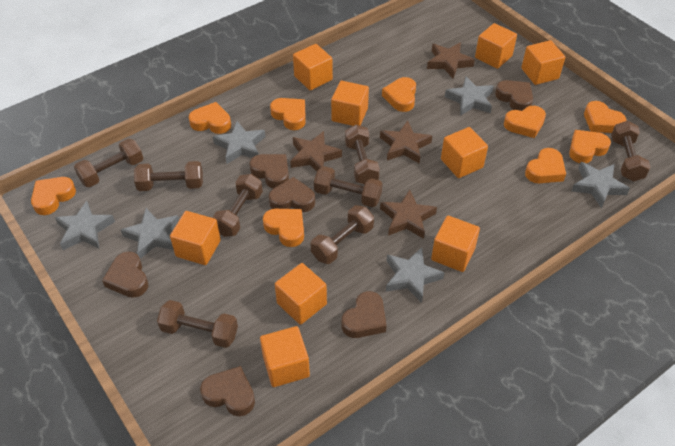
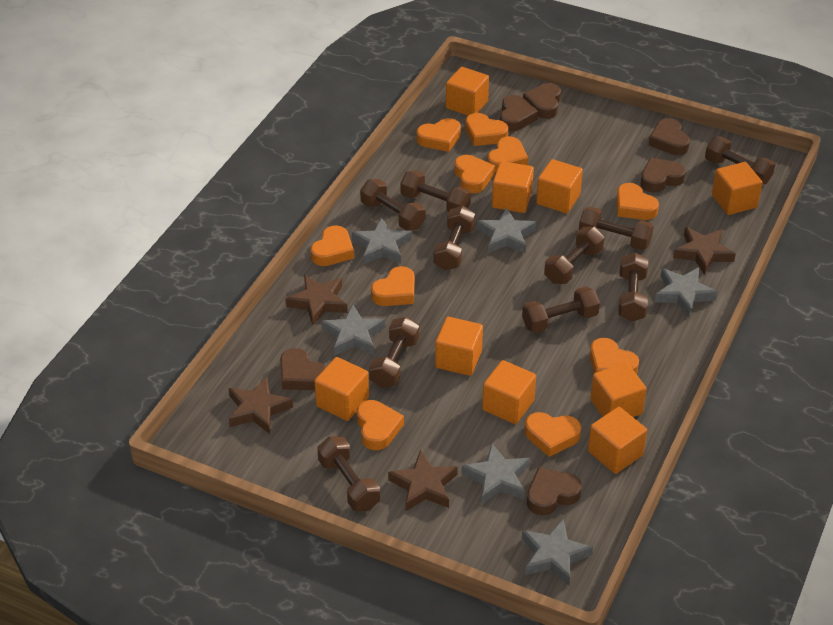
brown dumbbell: [74,139,143,187] [134,161,203,191] [157,300,238,348] [212,174,263,237] [311,205,374,264] [314,166,383,207] [345,125,380,184] [611,121,651,182] = 8 -> [317,437,380,511] [360,179,425,231] [369,317,419,388] [400,170,471,213] [433,206,475,271] [522,286,600,333] [544,227,605,284] [579,207,654,250] [618,252,648,322] [705,136,775,185] = 10
orange heart: [31,177,76,215] [189,102,231,134] [263,209,304,247] [270,98,306,130] [382,77,416,112] [504,106,546,138] [525,148,566,183] [569,130,611,163] [584,101,626,133] = 9 -> [311,225,354,266] [357,400,404,450] [371,266,415,306] [416,118,461,152] [454,155,495,193] [465,113,508,146] [487,136,528,173] [525,412,581,457] [590,338,639,374] [616,183,659,220] = 10

